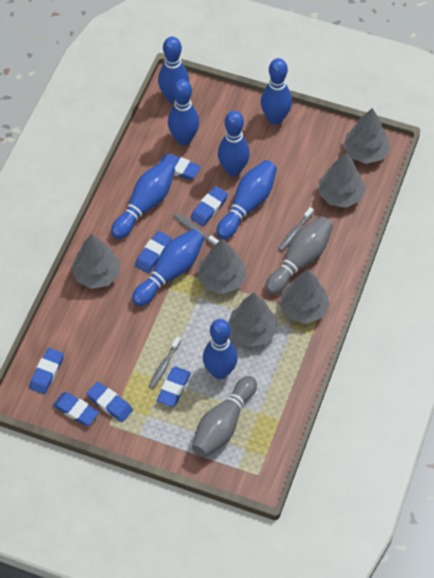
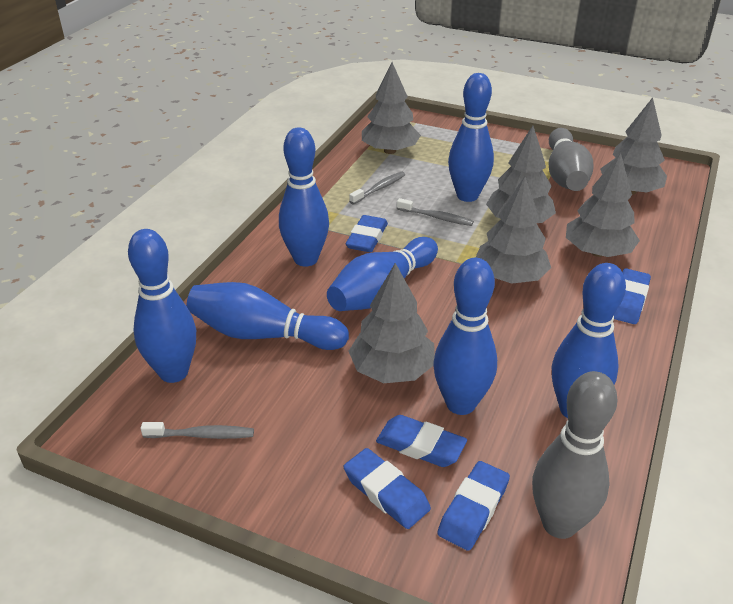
blue bowling pin: [111,161,175,239] [132,229,204,306] [158,36,189,104] [168,79,199,145] [203,319,238,379] [216,160,277,239] [218,111,250,176] [261,58,292,125] = 8 -> [128,229,196,383] [187,282,349,350] [279,128,329,267] [327,237,438,311] [434,258,497,415] [448,73,494,202] [552,263,626,418] = 7
blue eraser: [29,348,64,394] [53,392,99,426] [87,382,133,422] [135,231,172,273] [157,367,191,407] [159,153,201,180] [190,186,228,226] = 7 -> [343,448,431,529] [346,215,388,252] [376,415,467,467] [437,461,510,551] [614,268,651,324] = 5

